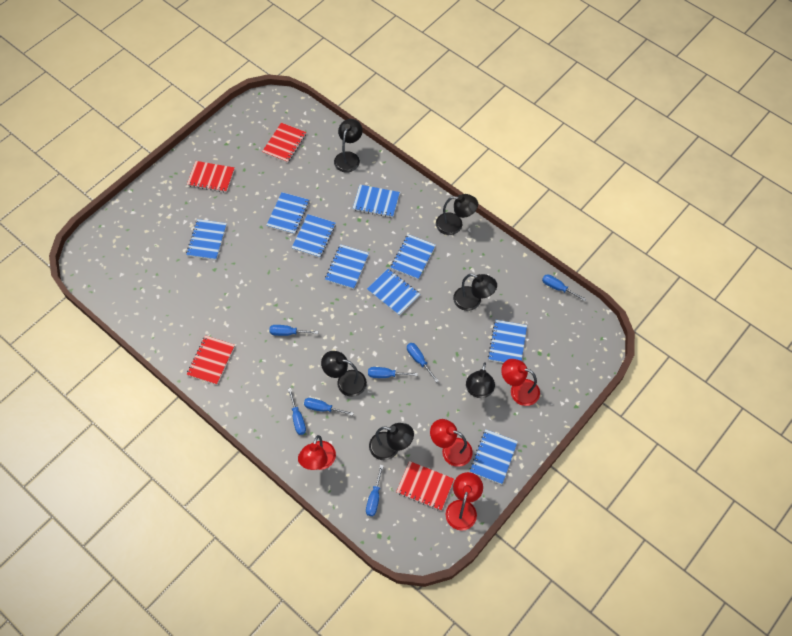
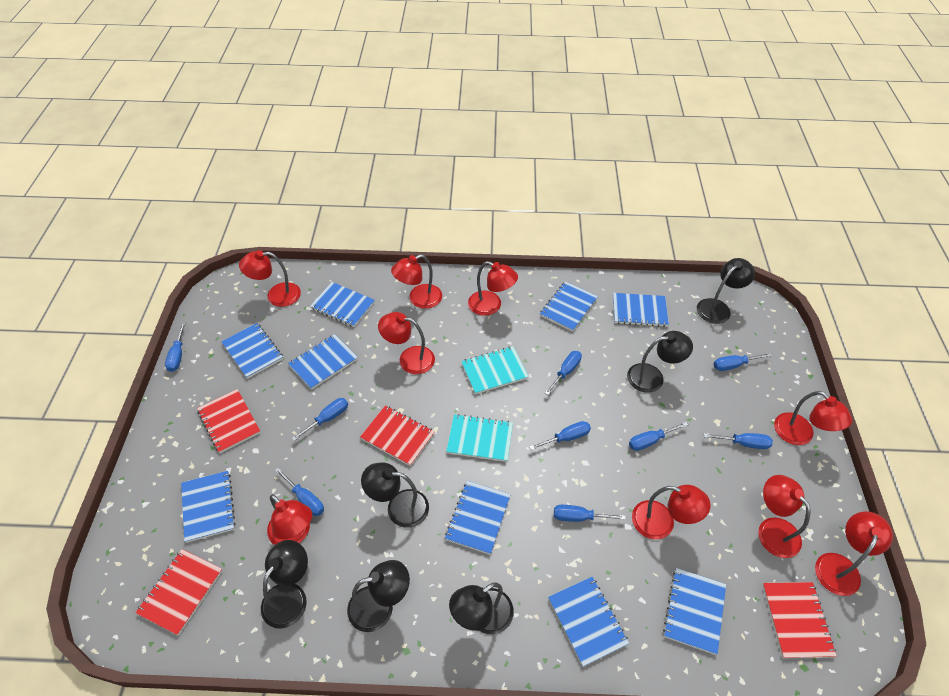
blue screwdriver: [269,325,318,336] [288,388,306,435] [304,398,354,416] [366,465,384,516] [368,367,418,378] [407,343,439,383] [542,274,586,301] = 7 -> [165,322,186,372] [275,468,324,516] [292,398,348,441] [529,421,591,450] [545,351,582,395] [554,505,626,522] [629,422,688,451] [704,433,773,449] [714,353,772,371] = 9
red lamp: [298,435,336,470] [430,419,473,467] [446,472,483,531] [501,359,540,406] = 4 -> [239,250,301,307] [267,494,312,545] [378,312,435,374] [391,254,442,309] [468,261,518,316] [632,485,711,539] [758,475,811,558] [774,391,852,445] [815,512,893,596] = 9
turquoise notebook: none = 0 -> [446,414,513,462] [461,346,529,394] = 2

